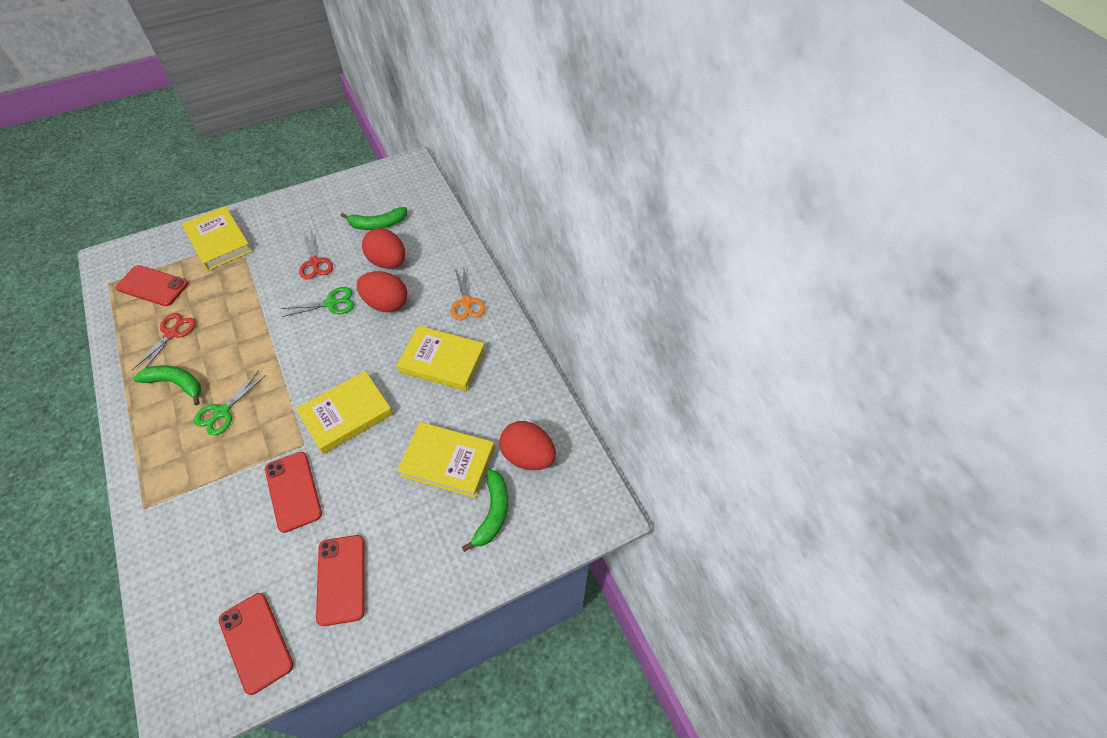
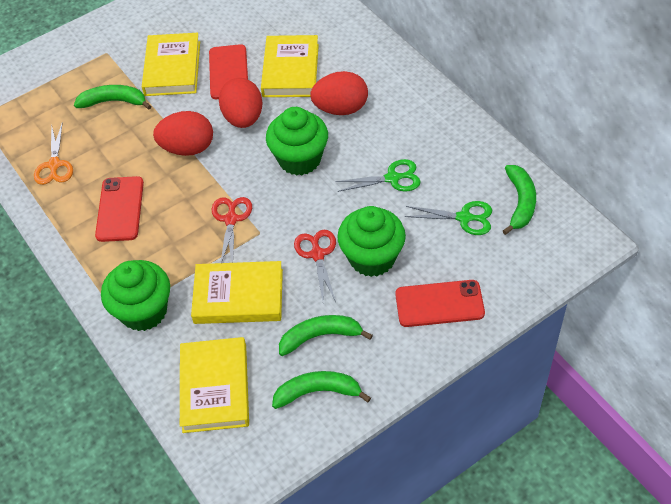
green banana: [134,365,201,405] [341,207,407,230] [462,470,508,552] = 3 -> [74,85,151,109] [272,371,371,409] [279,315,373,356] [503,165,536,235] = 4
green cupcake: none = 0 -> [101,260,170,331] [266,107,328,176] [337,206,406,277] = 3
red phone: [116,265,188,306] [219,593,293,695] [265,452,322,533] [316,535,365,626] = 4 -> [95,176,144,242] [209,44,248,99] [395,280,485,327] = 3

